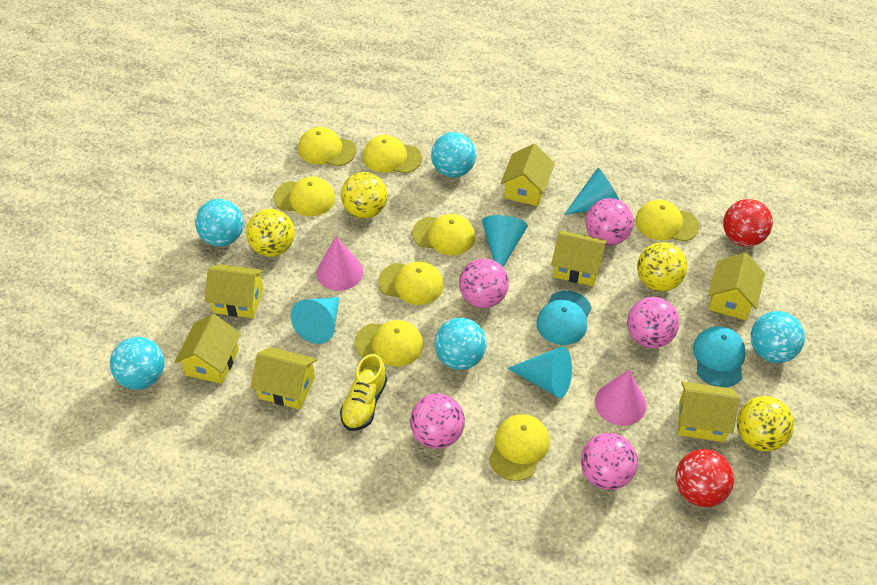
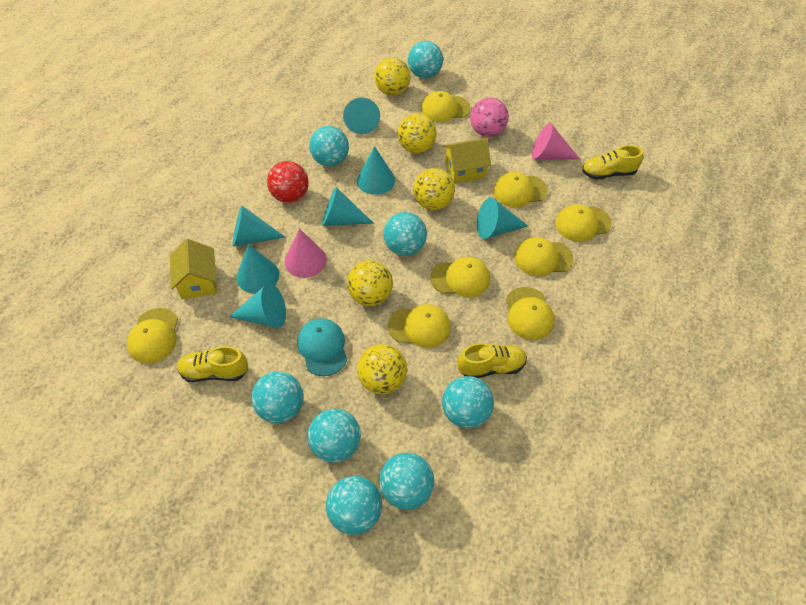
pink ball: [410,393,465,449] [459,258,509,308] [581,433,638,490] [586,198,634,246] [627,297,679,348] = 5 -> [470,97,509,137] = 1
red ball: [675,449,734,507] [723,199,773,247] = 2 -> [267,161,309,203] = 1
turquoise ball: [110,337,164,390] [195,199,244,246] [431,132,476,178] [434,318,487,370] [751,311,805,363] = 5 -> [251,371,303,423] [307,409,361,463] [309,126,349,166] [326,476,382,535] [379,453,434,510] [383,212,427,256] [408,41,443,79] [442,376,494,428] = 8
turquoise cap: [536,291,592,345] [693,326,746,387] = 2 -> [297,318,347,376] = 1
turquoise cone: [290,297,339,344] [482,215,528,267] [507,346,572,398] [564,168,619,215] = 4 -> [229,283,286,328] [233,206,285,246] [236,244,279,294] [322,187,373,226] [343,98,380,134] [357,146,395,195] [477,198,528,239] = 7
yellow ball: [246,209,295,257] [341,172,387,219] [637,242,687,291] [737,396,794,452] = 4 -> [347,260,393,306] [357,344,407,395] [374,58,411,96] [398,114,437,154] [413,168,455,210] = 5
yellow house: [175,314,241,384] [205,264,264,318] [250,347,317,409] [500,144,555,206] [551,231,607,286] [678,381,739,442] [708,253,765,320] = 7 -> [170,239,217,300] [443,138,491,183] = 2
yellow shoe: [340,354,387,431] = 1 -> [177,346,248,382] [458,343,527,378] [582,145,643,179] = 3

